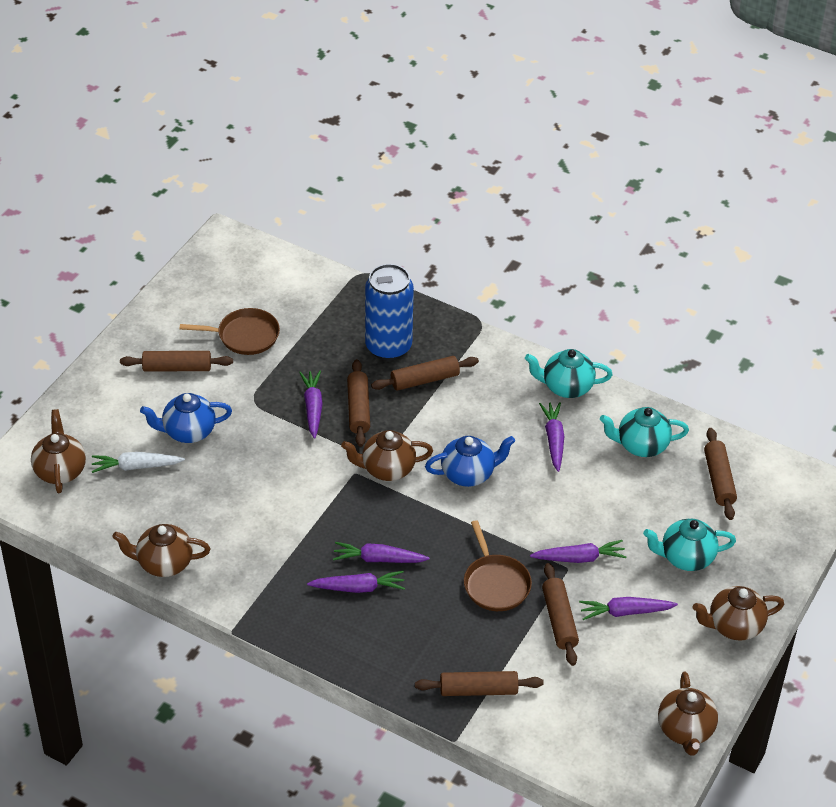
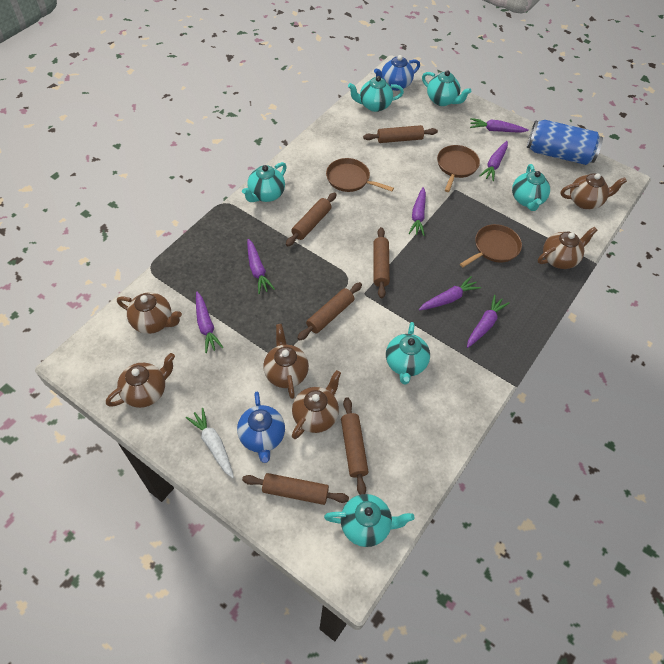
brown pan: [180,308,280,355] [464,520,532,611] = 2 -> [326,158,394,192] [437,145,480,192] [460,224,522,267] = 3
brown teapot: [31,409,86,493] [112,524,211,577] [341,430,433,481] [658,672,718,755] [693,586,784,641] = 5 -> [106,353,175,408] [117,292,182,334] [263,324,309,399] [292,370,341,439] [538,227,597,269] [561,173,627,209] = 6
purple carrot: [299,371,323,439] [307,571,405,593] [333,542,430,563] [530,540,626,563] [539,402,564,472] [579,597,678,620] = 6 -> [196,292,223,353] [247,239,275,294] [408,187,426,236] [419,276,481,311] [467,295,509,348] [470,118,529,133] [480,141,508,181] = 7
turquoise teapot: [525,349,613,398] [600,407,689,457] [643,519,736,571] = 3 -> [242,162,287,202] [324,494,414,547] [348,76,404,112] [386,322,430,385] [422,70,471,106] [512,164,550,211] = 6

